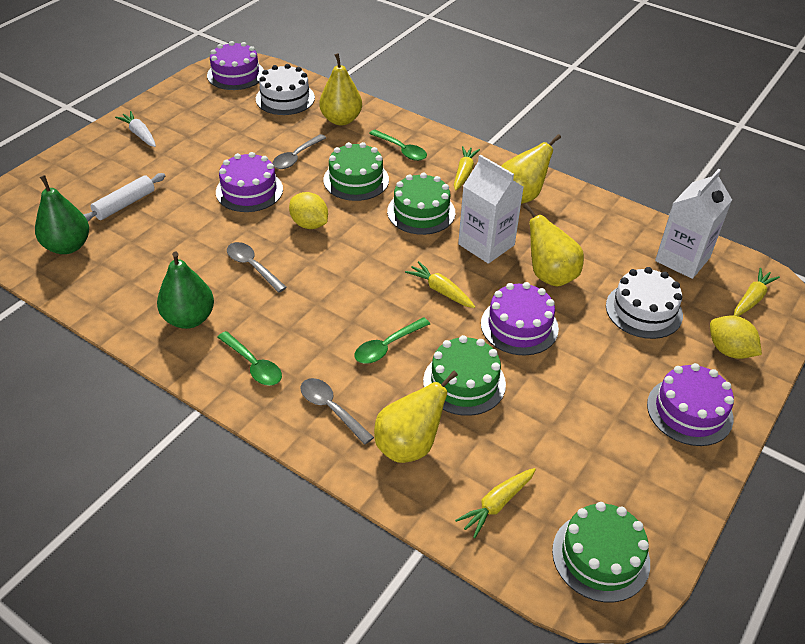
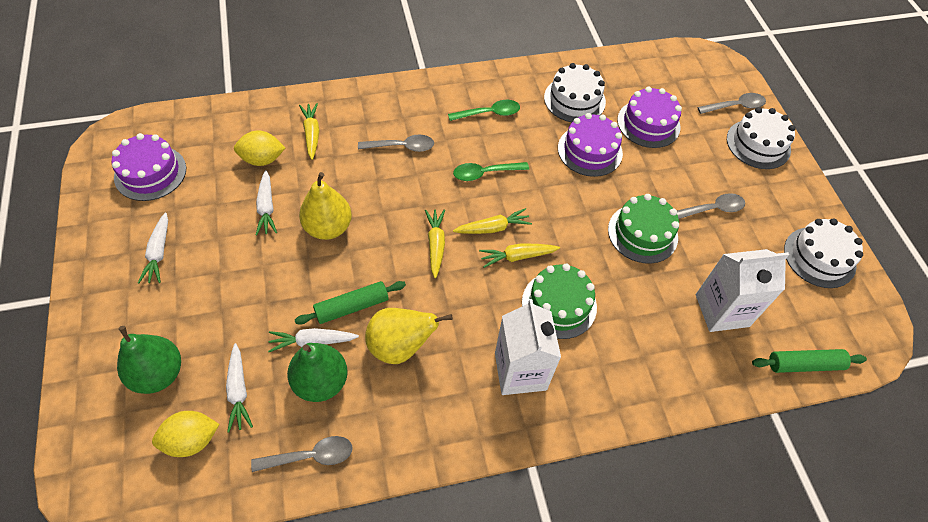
green cake: [323,142,389,201] [387,172,455,235] [423,335,506,416] [552,502,650,602] = 4 -> [522,264,597,339] [608,194,679,264] = 2
green rolling pin: none = 0 -> [295,281,406,325] [752,349,867,373] = 2
green spoon: [217,331,282,386] [354,317,430,364] [369,130,427,161] = 3 -> [448,100,520,121] [453,162,529,181] = 2
grey spoon: [227,242,287,293] [272,134,326,169] [300,378,374,445] = 3 -> [251,436,353,472] [358,135,434,152] [677,193,745,219] [697,93,766,114] = 4
purple cake: [207,41,264,90] [216,152,283,212] [481,282,559,355] [647,363,734,446] = 4 -> [111,133,186,201] [558,113,623,177] [617,87,682,148] = 3
white cake: [256,64,315,115] [606,267,683,339] = 2 -> [544,63,606,122] [727,107,796,169] [784,218,863,288] = 3
white carrot: [115,111,156,147] = 1 -> [138,213,168,283] [226,343,253,432] [256,170,277,236] [268,328,359,352] = 4
white rolling pin: [84,173,165,221] = 1 -> none = 0
yellow pear: [319,53,362,125] [374,371,458,463] [501,134,561,204] [523,203,584,287] = 4 -> [299,172,352,240] [365,308,453,364] = 2

